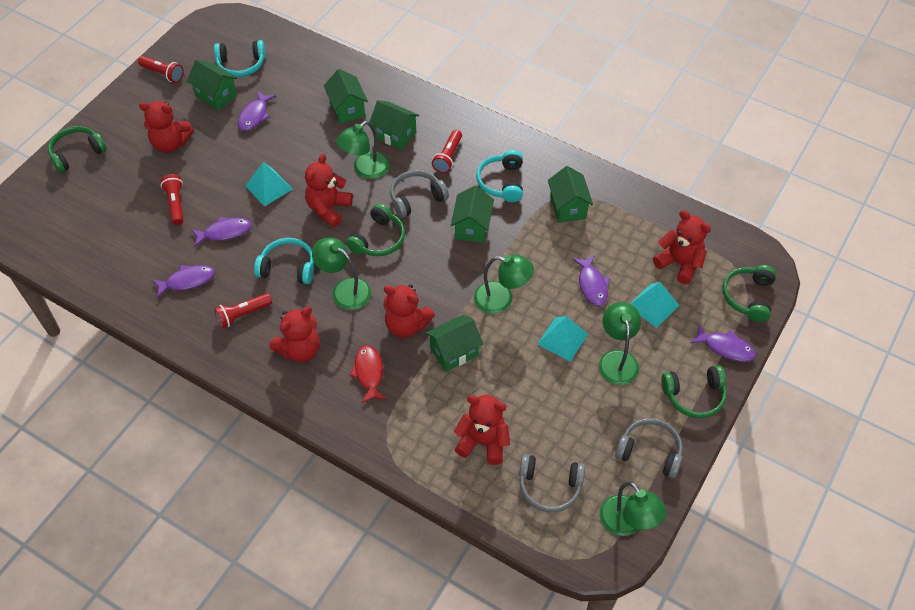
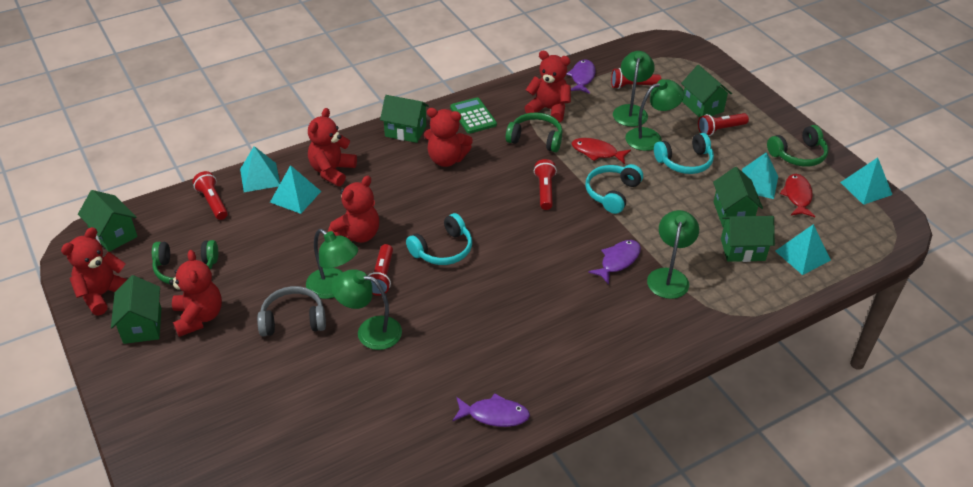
green calculator: none = 0 -> [450,97,497,134] = 1
green headphones: [48,126,107,173] [346,203,405,256] [661,365,727,418] [723,265,776,322] = 4 -> [152,240,218,285] [506,113,562,152] [767,125,828,167] = 3
grey headphones: [390,170,449,218] [519,454,585,512] [615,418,683,479] = 3 -> [257,286,326,337] = 1
purple fish: [152,265,215,298] [191,217,252,247] [238,91,276,131] [573,255,610,306] [690,324,756,362] = 5 -> [453,393,530,427] [566,60,595,94] [588,240,641,285] = 3
red fish: [350,345,386,403] = 1 -> [572,138,631,164] [780,174,815,217] = 2
red flashlight: [138,56,184,83] [161,174,184,225] [214,293,272,328] [432,130,462,173] = 4 -> [192,171,228,220] [368,244,393,296] [534,159,557,210] [611,68,661,89] [698,113,749,136] = 5
turquoise pyramid: [245,162,293,207] [537,316,588,361] [630,282,680,328] = 3 -> [240,146,280,192] [270,165,321,214] [742,152,778,199] [775,224,831,275] [840,157,892,205] = 5

